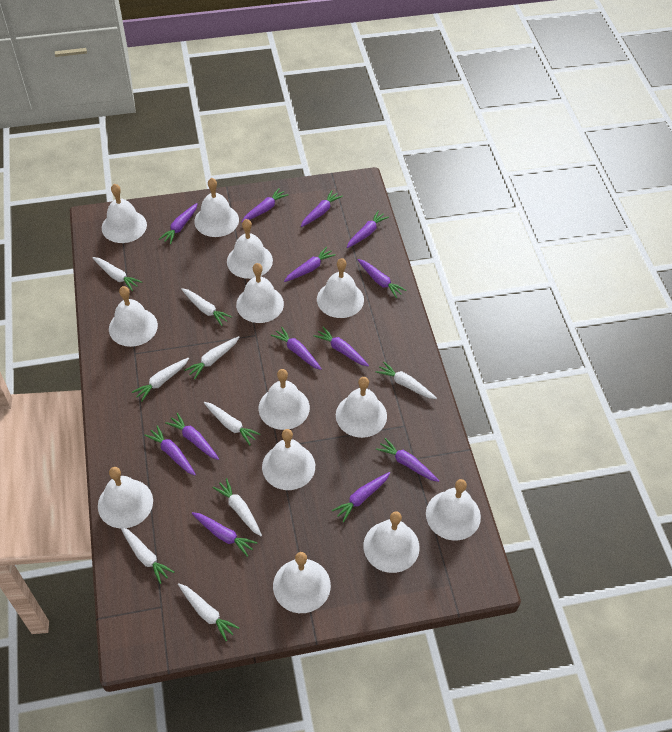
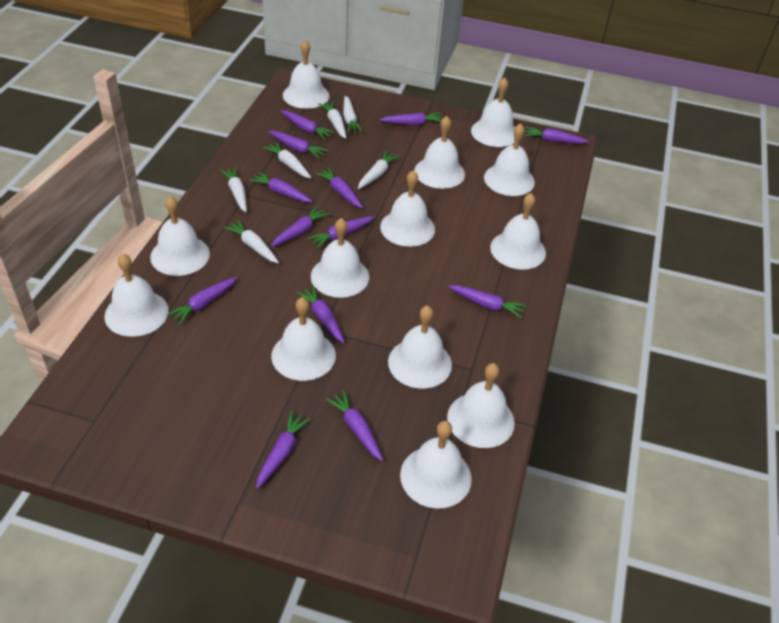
white carrot: [92,257,142,291] [120,527,174,584] [132,358,189,402] [178,583,239,641] [181,288,232,326] [184,336,239,379] [204,402,261,445] [213,478,262,536] [376,361,437,399] = 9 -> [220,167,247,212] [224,220,279,263] [263,142,311,179] [319,101,346,139] [343,96,363,133] [358,150,400,189] = 6

